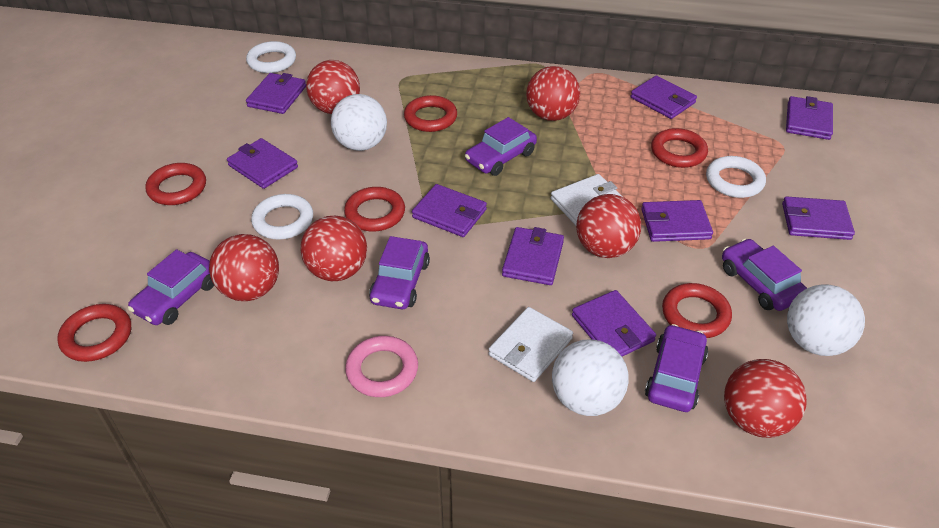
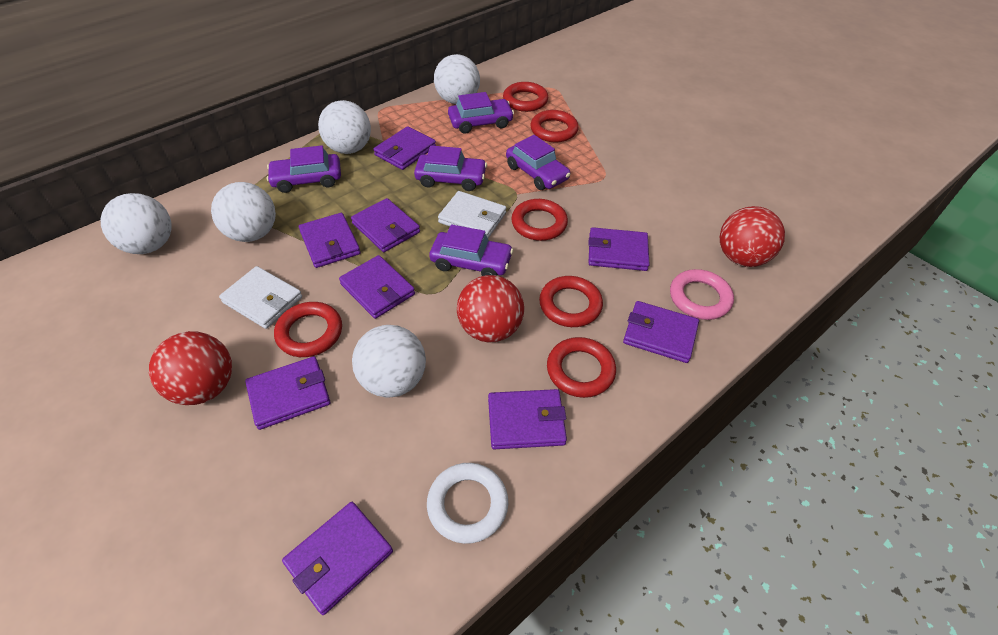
red ball: [209,234,279,301] [300,216,367,281] [306,60,360,114] [526,66,580,121] [576,194,641,258] [724,359,807,438] = 6 -> [149,331,232,405] [457,275,524,342] [720,206,785,267] = 3
white ball: [331,94,387,151] [552,339,629,416] [787,284,865,356] = 3 -> [101,193,172,254] [211,182,276,242] [318,100,371,154] [352,325,426,398] [434,54,480,104] = 5
white ring: [246,41,296,73] [251,194,313,240] [706,156,766,198] = 3 -> [427,463,508,544] = 1

